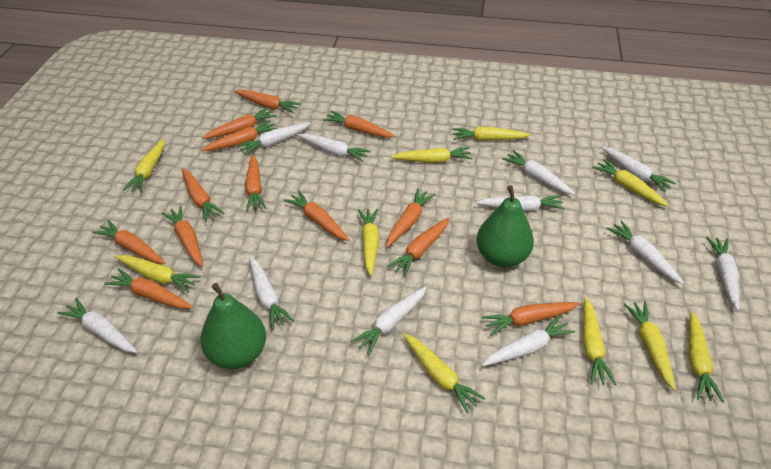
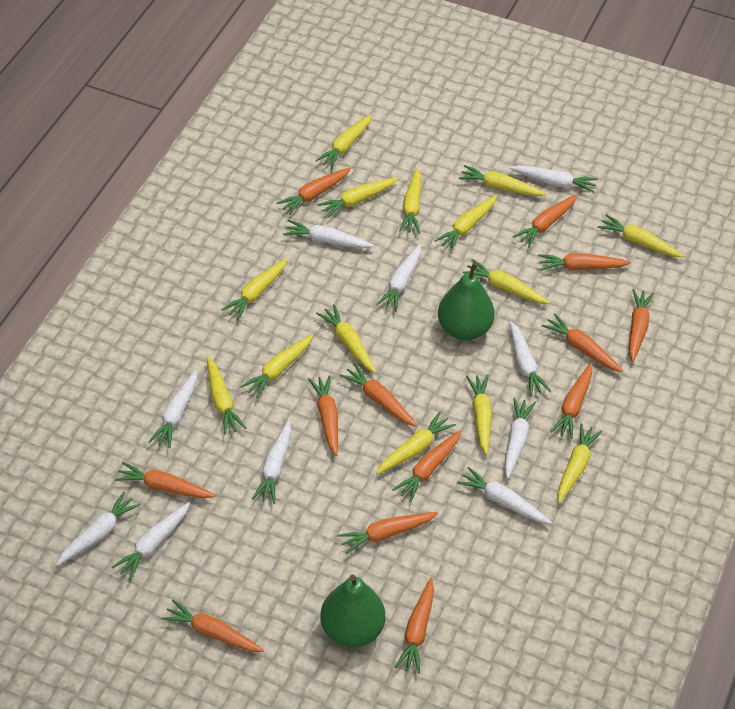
white carrot: [57,298,138,353] [237,123,311,156] [249,256,294,330] [297,133,371,162] [351,286,427,355] [476,195,565,211] [482,315,575,366] [502,150,575,195] [601,146,676,192] [607,221,684,284] [706,237,739,310] = 11 -> [56,492,141,566] [112,502,190,580] [148,370,197,448] [252,420,291,504] [283,220,374,248] [376,244,421,312] [457,467,552,524] [504,398,536,479] [509,321,552,397] [510,165,598,193] = 10
yellow carrot: [115,255,201,293] [123,139,165,193] [358,208,379,276] [391,147,472,163] [403,333,486,413] [452,127,531,141] [583,297,616,385] [592,159,670,207] [623,301,676,390] [689,311,724,403] = 10 -> [207,357,246,435] [221,258,287,320] [240,334,313,398] [315,114,372,169] [316,305,376,373] [317,177,398,218] [376,412,456,474] [399,168,421,234] [434,195,497,251] [459,165,546,196] [463,259,550,304] [466,375,492,455] [558,423,603,503] [598,214,684,257] = 14

